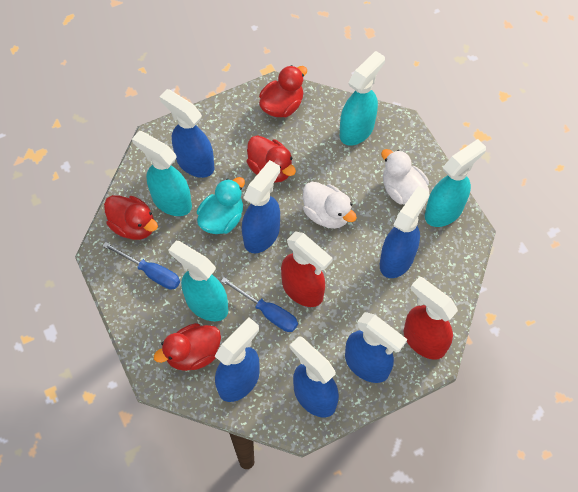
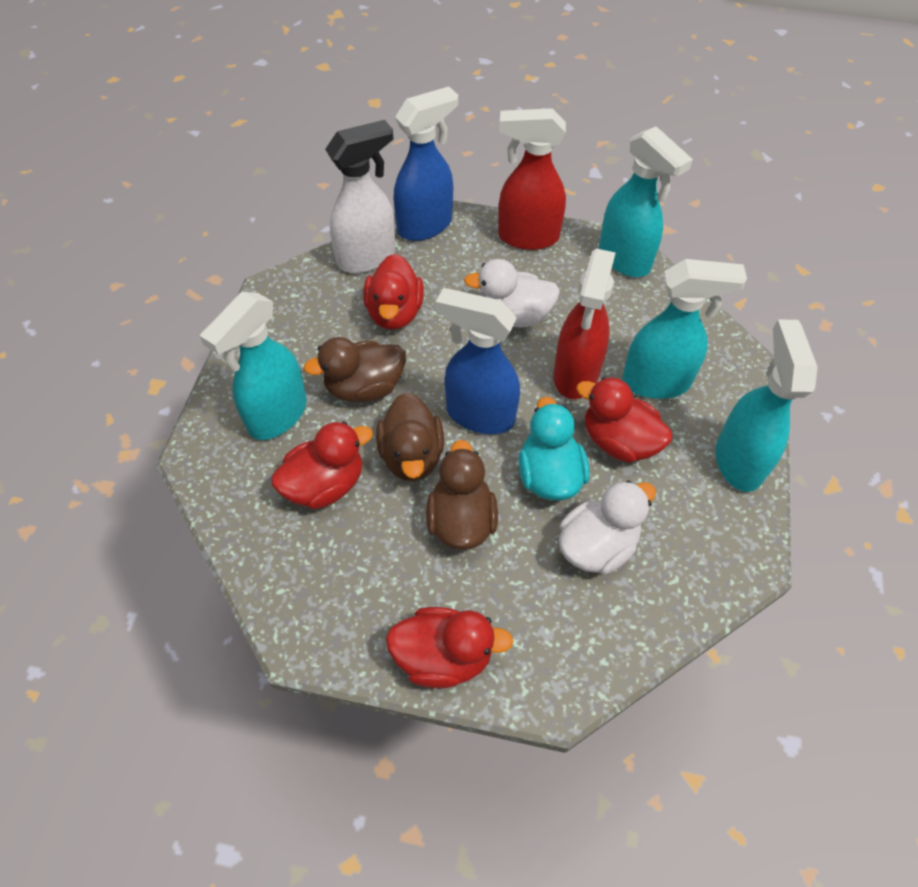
blue screwdriver: [103,242,180,290] [221,277,298,332] = 2 -> none = 0
blue spray bottle: [159,89,215,178] [215,318,260,402] [242,160,280,253] [290,336,339,417] [345,312,407,383] [380,186,430,278] = 6 -> [394,86,458,241] [436,288,520,434] = 2
brown duck: none = 0 -> [303,337,406,402] [376,392,444,481] [426,440,498,550] = 3
white spray bottle: none = 0 -> [325,120,395,273] = 1

